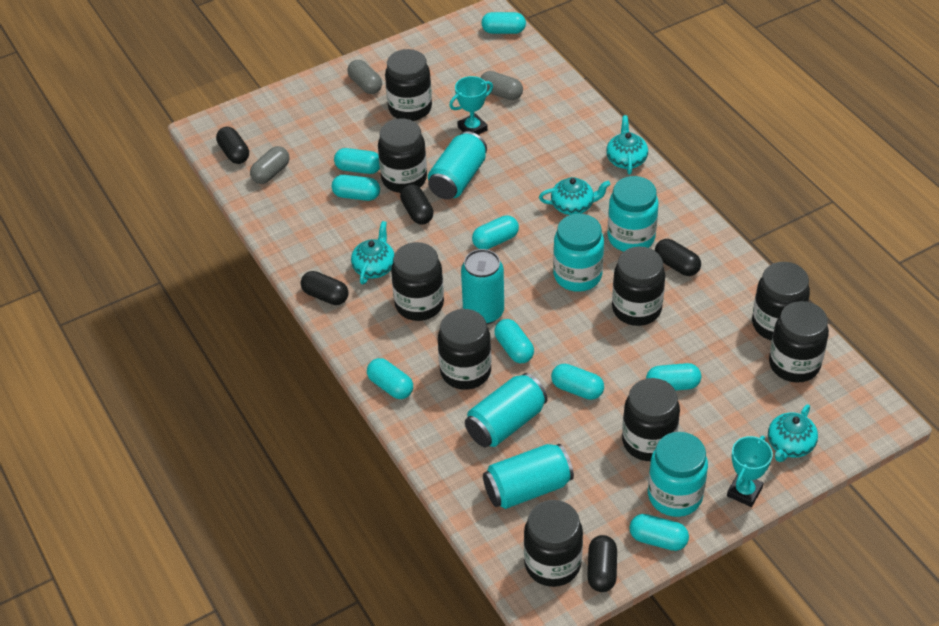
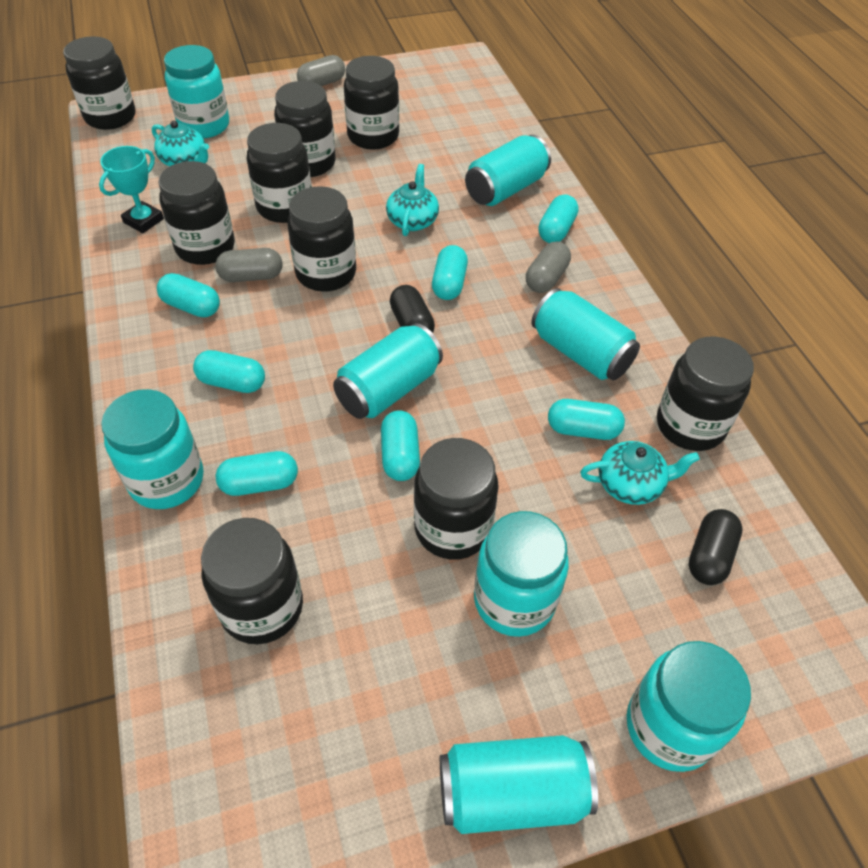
black capsule: [216,127,249,164] [301,271,349,305] [400,184,434,225] [587,535,617,592] [655,239,701,276] = 5 -> [390,285,435,333] [689,509,743,585] = 2
turquoise capsule: [332,175,380,201] [334,148,380,174] [367,358,413,399] [472,215,519,249] [481,12,526,34] [494,319,534,363] [551,364,604,400] [629,514,689,551] [646,363,701,391] = 9 -> [157,273,220,317] [193,350,265,393] [216,451,298,496] [381,410,420,481] [432,245,468,300] [538,195,579,243] [548,399,625,440] = 7
turquoise jar: [553,214,604,292] [607,176,659,252] [648,432,708,517] = 3 -> [101,389,204,509] [164,45,229,138] [474,511,569,637] [627,641,751,772] = 4
turquoise teapot: [351,221,395,284] [539,177,611,215] [606,115,648,175] [768,404,818,462] = 4 -> [152,121,209,166] [386,164,439,236] [580,441,700,505] = 3
turquoise trophy: [449,76,493,135] [727,436,773,507] = 2 -> [99,146,164,233] = 1

